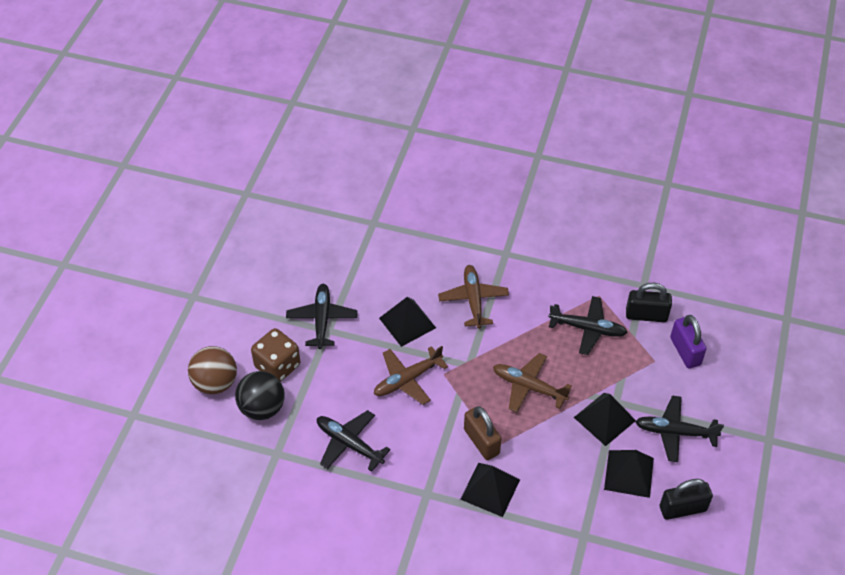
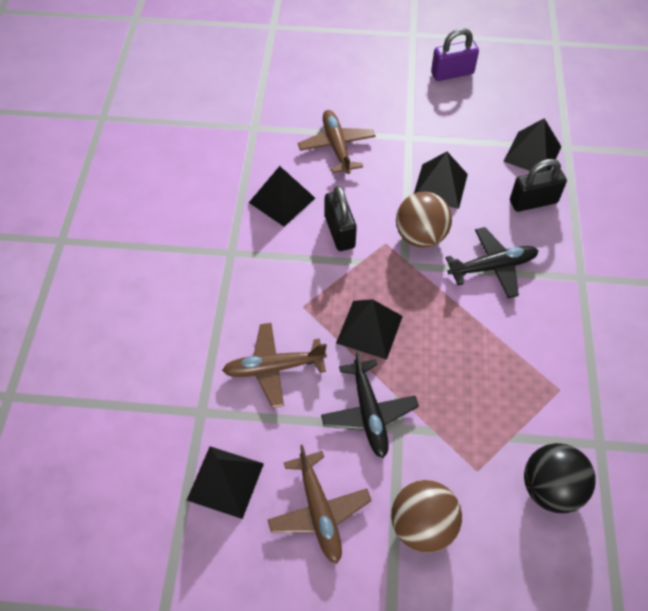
black plane: [286,284,358,349] [317,410,391,472] [548,296,628,355] [635,395,724,462] = 4 -> [321,350,419,458] [446,227,538,298] = 2
black pyramid: [379,297,436,347] [460,463,520,517] [574,393,636,446] [604,450,654,498] = 4 -> [187,446,264,519] [249,166,315,227] [336,299,403,360] [414,152,468,209] [503,118,561,172] = 5
brown ball: [188,346,237,394] = 1 -> [391,480,462,553] [396,192,452,248] = 2
brown dice: [251,328,300,382] = 1 -> none = 0
brown padlock: [464,406,502,460] = 1 -> none = 0

